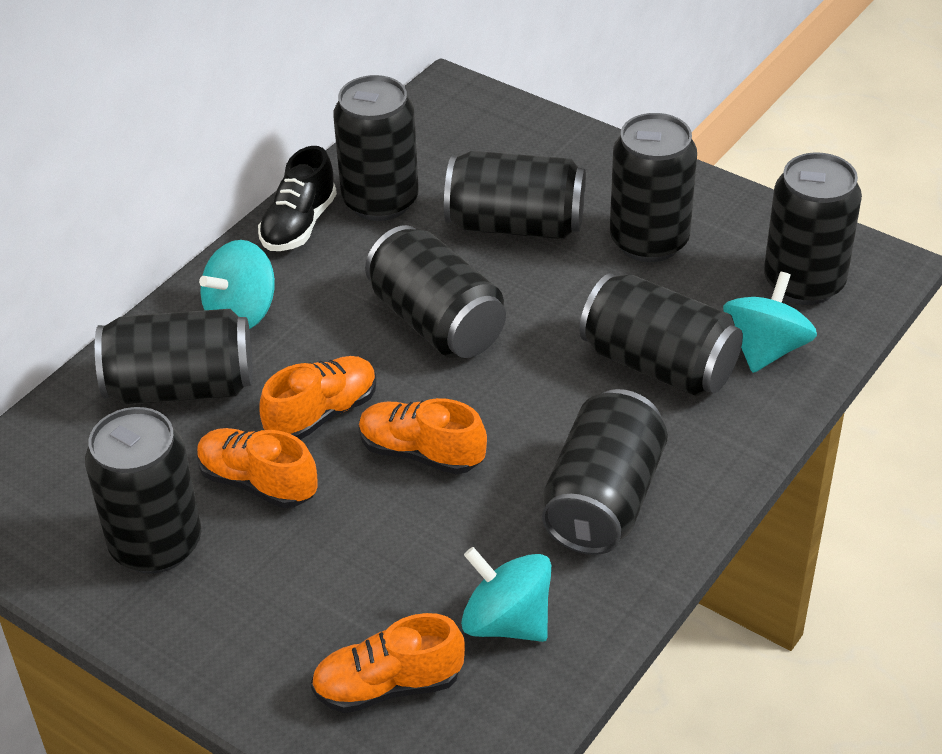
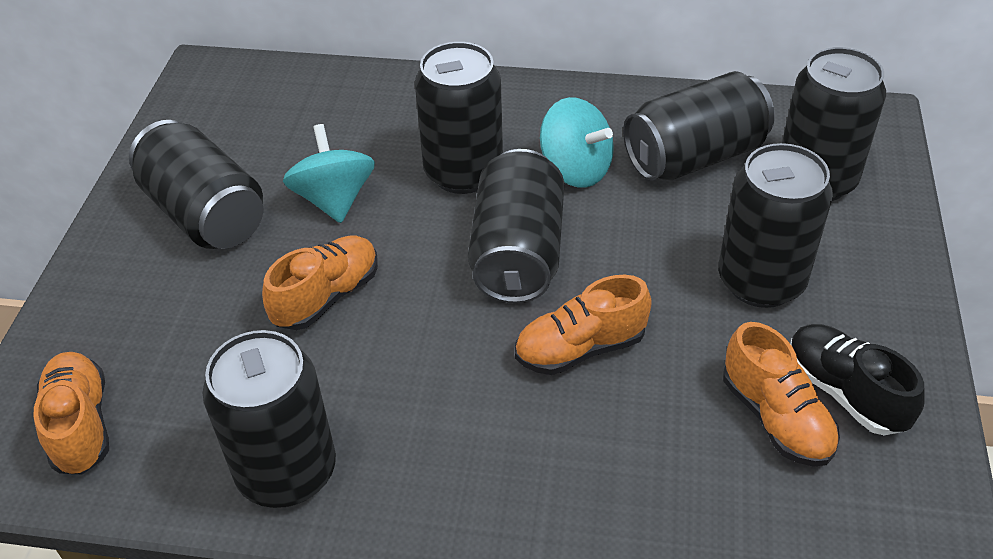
black can: [85,407,201,574] [95,309,253,405] [333,75,419,221] [365,225,506,358] [444,151,586,239] [542,389,668,555] [579,274,743,396] [610,113,697,262] [764,152,862,305] = 9 -> [129,120,263,249] [203,330,336,508] [415,42,503,194] [468,149,564,303] [623,71,775,181] [718,143,833,308] [782,47,886,201] = 7
turquoise spinning top: [199,240,275,329] [461,547,551,642] [723,271,817,373] = 3 -> [283,124,375,223] [540,97,614,188] = 2

